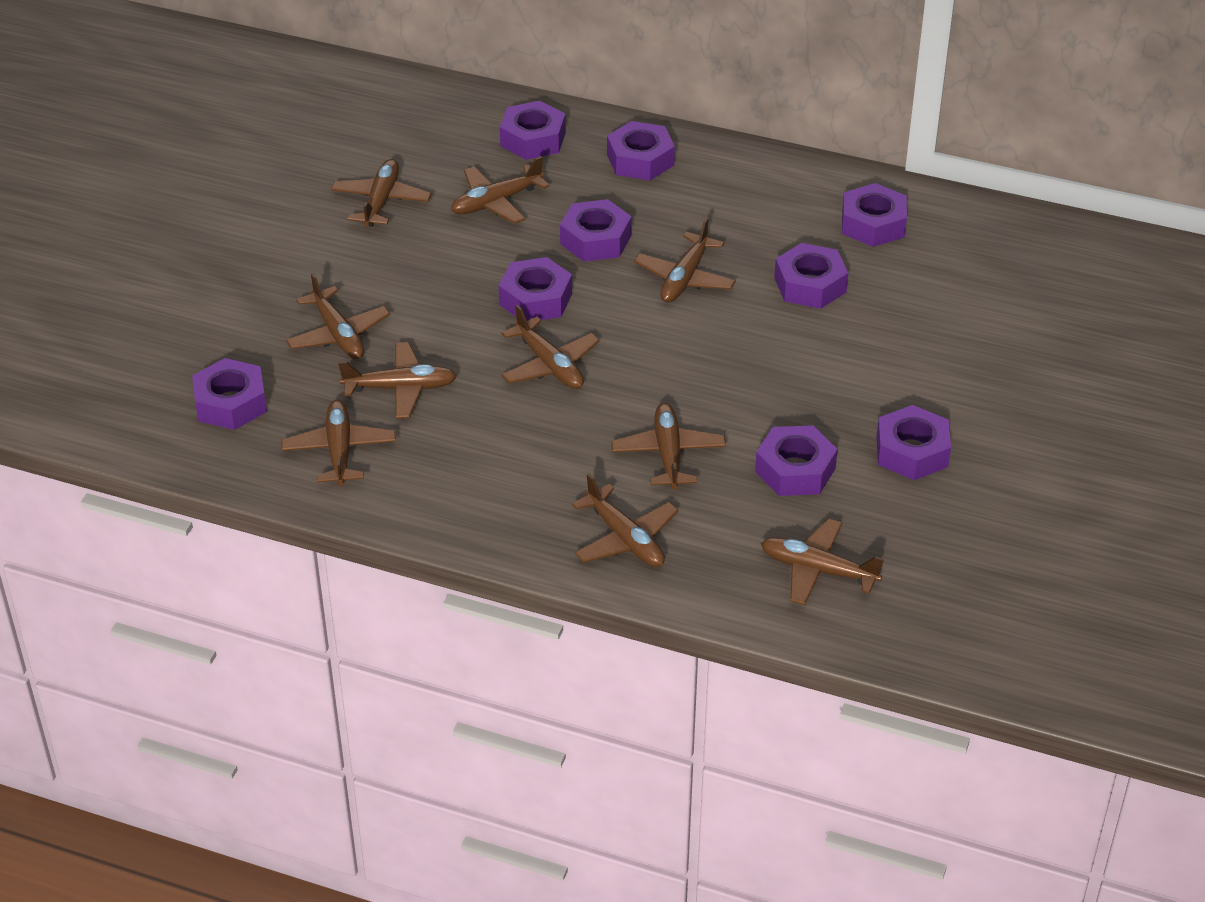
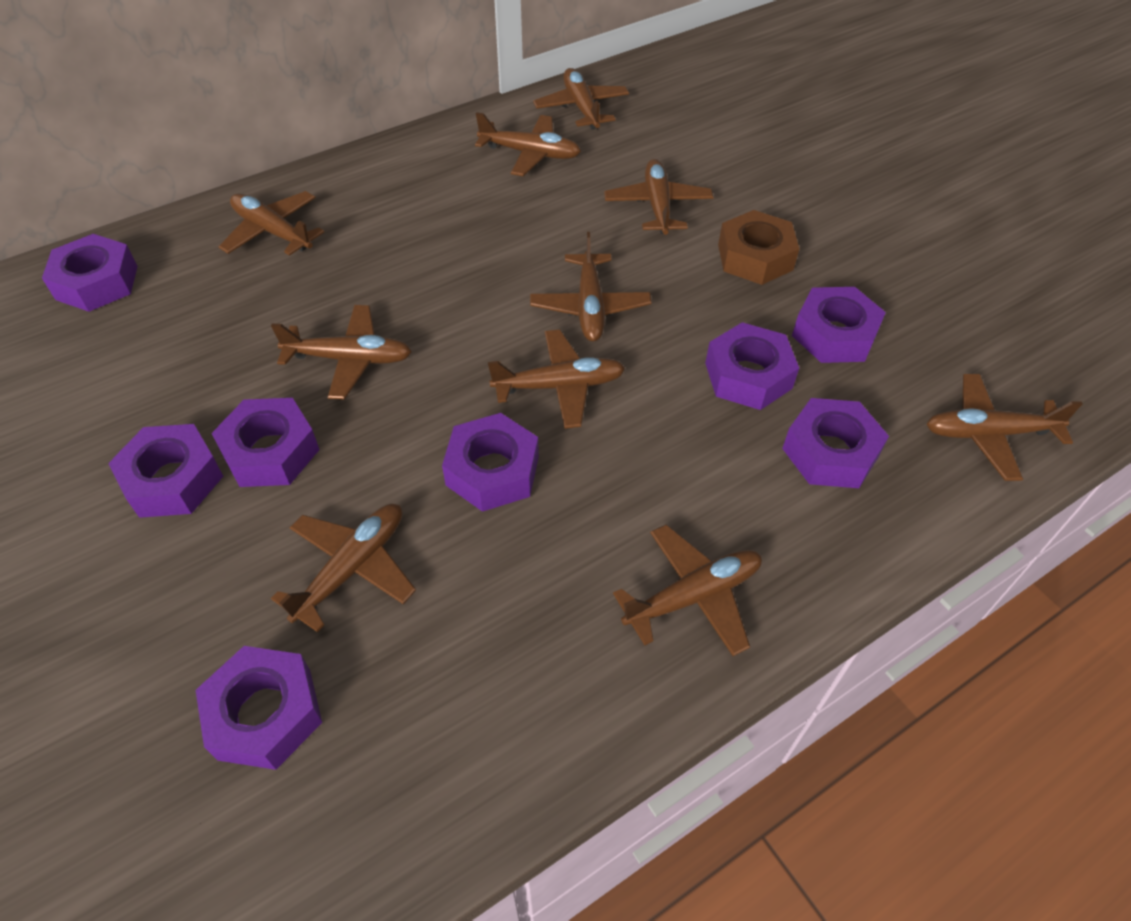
brown nut: none = 0 -> [718,210,799,285] = 1
purple nut: [192,358,267,430] [499,257,572,321] [500,101,566,160] [560,199,632,262] [607,121,675,181] [755,425,838,496] [774,243,848,309] [842,183,907,247] [876,405,951,480] = 9 -> [42,234,138,312] [108,424,223,518] [196,646,322,770] [211,398,320,487] [442,413,539,512] [705,322,799,410] [782,398,889,488] [792,287,886,363] = 8

